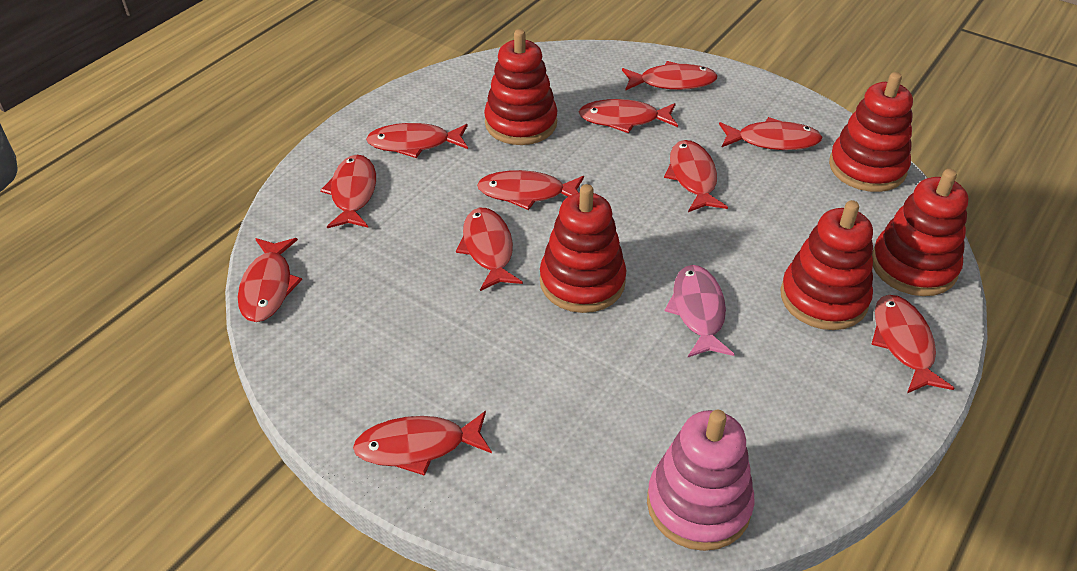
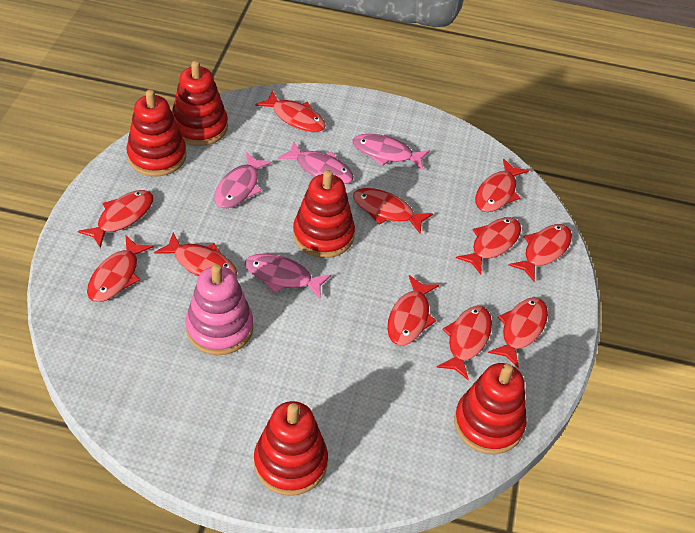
pink fish: [665,265,734,357] = 1 -> [214,152,272,209] [245,253,332,299] [278,142,354,184] [353,134,430,171] = 4

